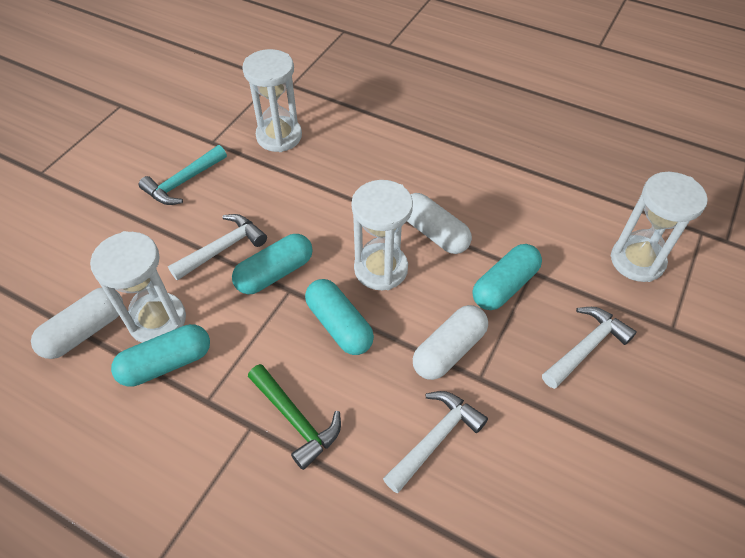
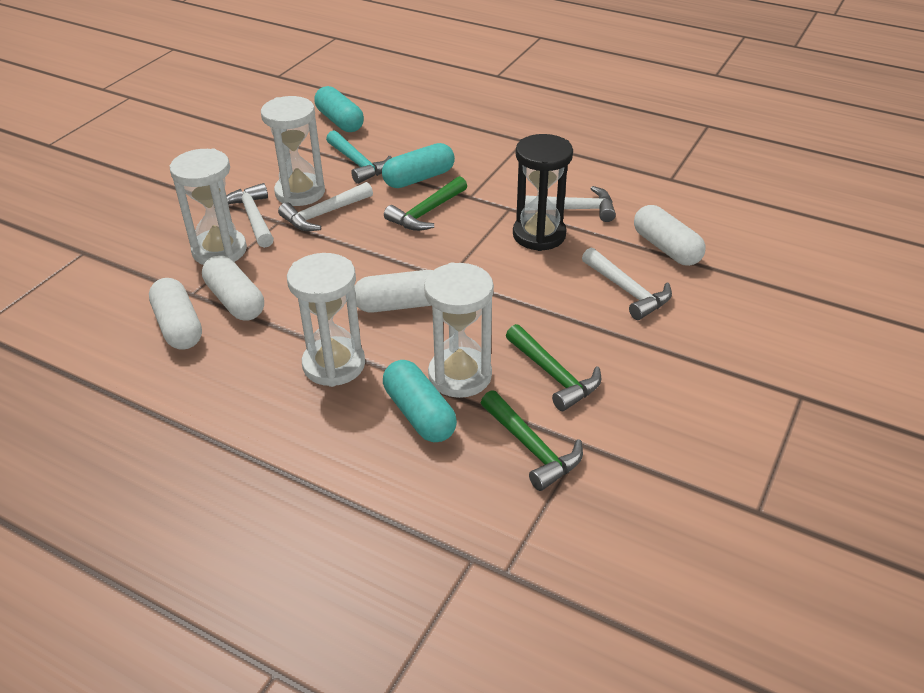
black hourglass: none = 0 -> [513,134,573,251] = 1
green hammer: [248,364,341,470] = 1 -> [384,176,467,231] [481,390,583,491] [506,324,601,411] = 3
turquoise capsule: [111,324,210,387] [232,234,313,294] [305,279,374,355] [473,244,542,310] = 4 -> [314,86,364,132] [382,143,455,188] [383,360,457,442] = 3
white capsule: [31,287,123,359] [407,193,472,254] [413,305,488,380] = 3 -> [149,278,202,350] [202,255,264,321] [354,270,433,313] [634,205,706,266] = 4
white hammer: [168,214,267,280] [383,391,488,493] [542,307,637,389] = 3 -> [226,183,274,248] [278,182,373,231] [525,186,616,222] [582,248,672,320] = 4

